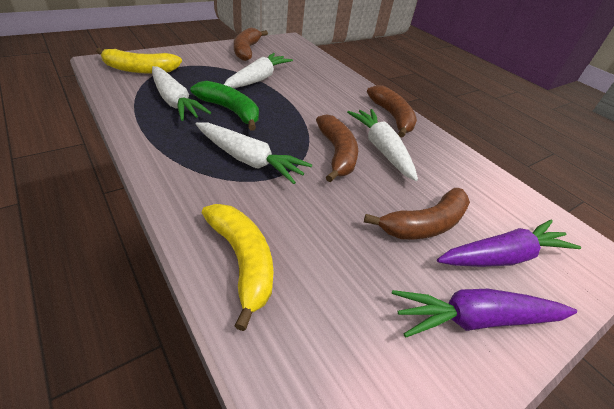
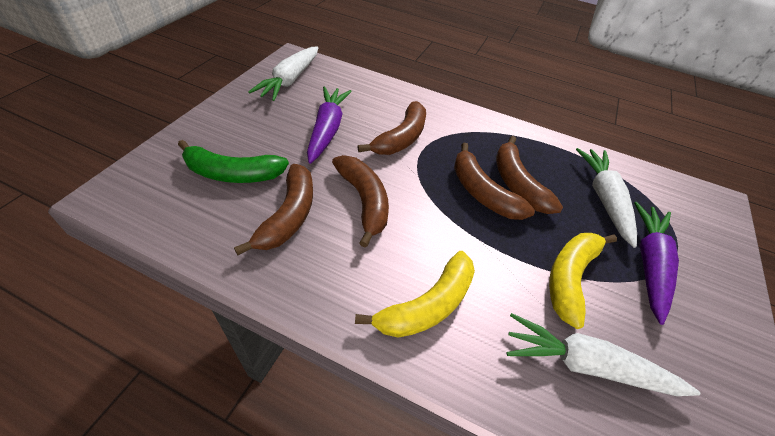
brown banana: [234,28,268,61] [316,114,358,182] [364,188,470,239] [367,85,417,137] = 4 -> [234,164,313,255] [332,155,389,248] [357,101,426,155] [454,143,535,220] [496,136,563,214] = 5
white carrot: [152,66,211,121] [196,122,312,184] [224,53,293,88] [347,109,418,181] = 4 -> [248,46,318,101] [506,313,700,396] [576,148,637,248] = 3

